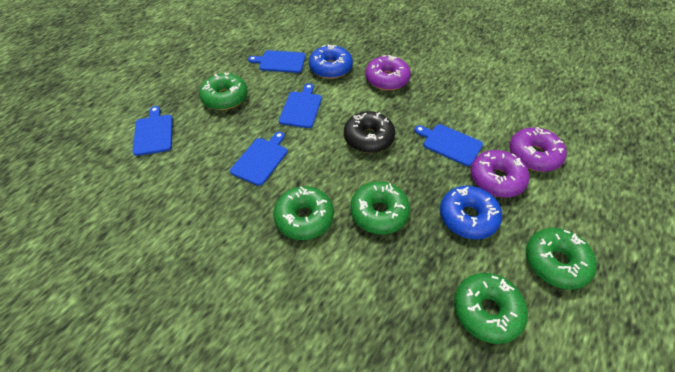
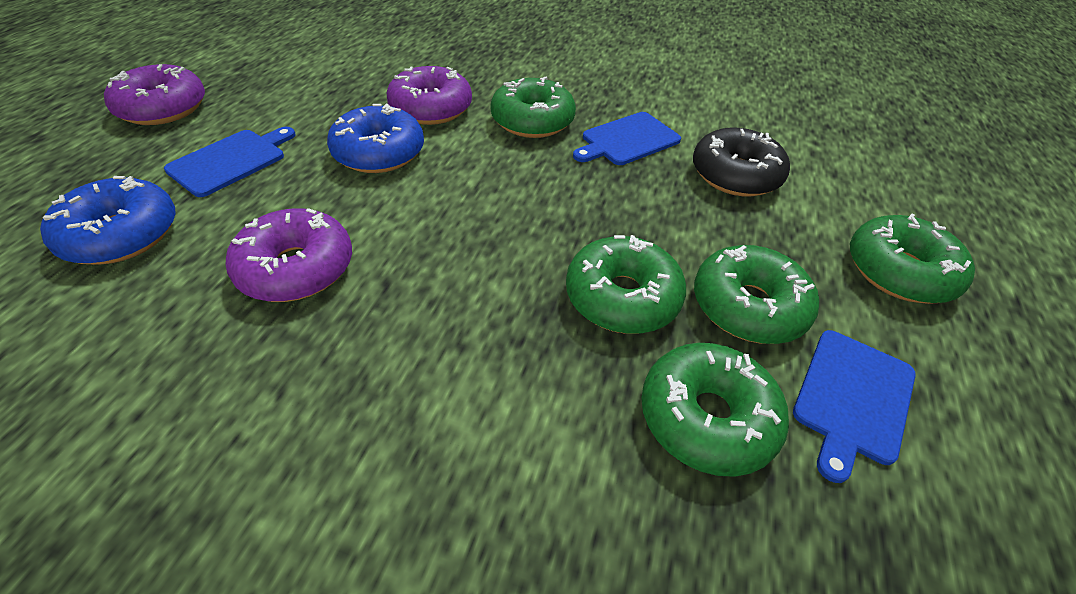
blue cutting board: [133,106,173,156] [230,132,287,186] [248,50,305,73] [279,83,322,128] [414,124,483,166] = 5 -> [164,127,296,197] [573,112,681,165] [793,330,916,483] = 3

